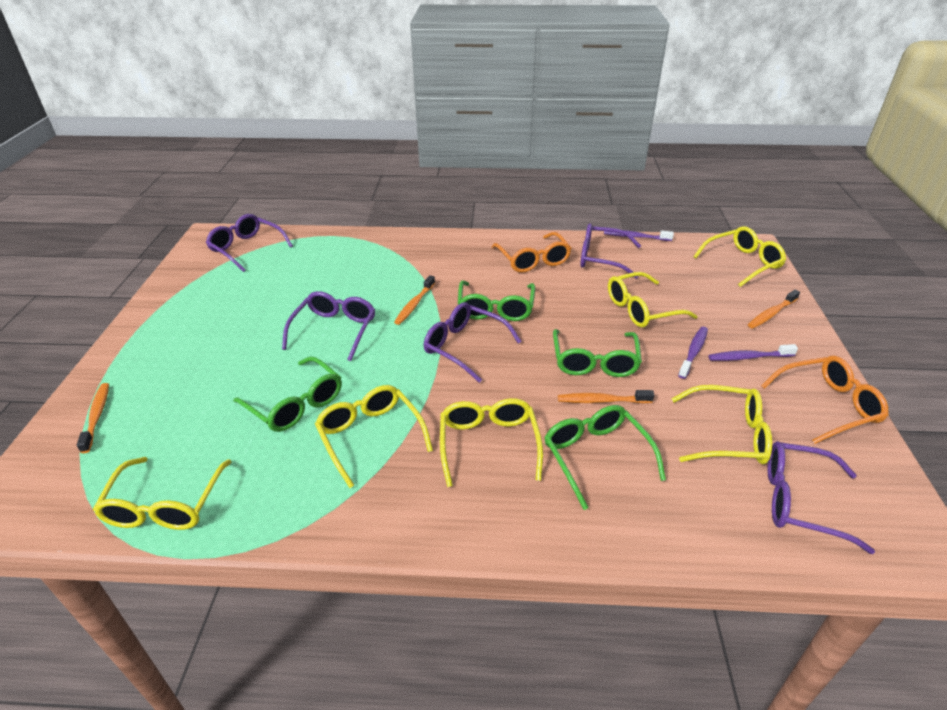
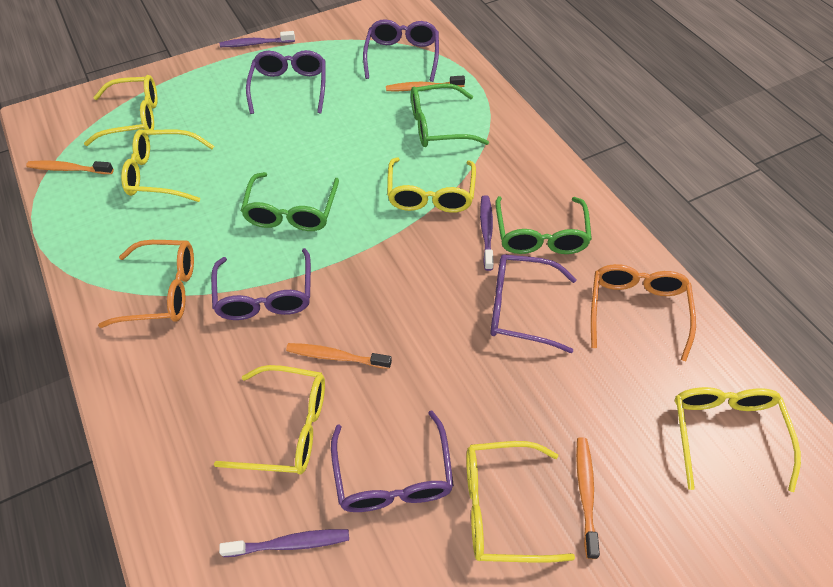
green glasses: [233,356,342,432] [458,281,535,321] [544,405,666,510] [553,329,642,377] = 4 -> [241,172,339,231] [411,84,489,147] [496,196,592,254] = 3

